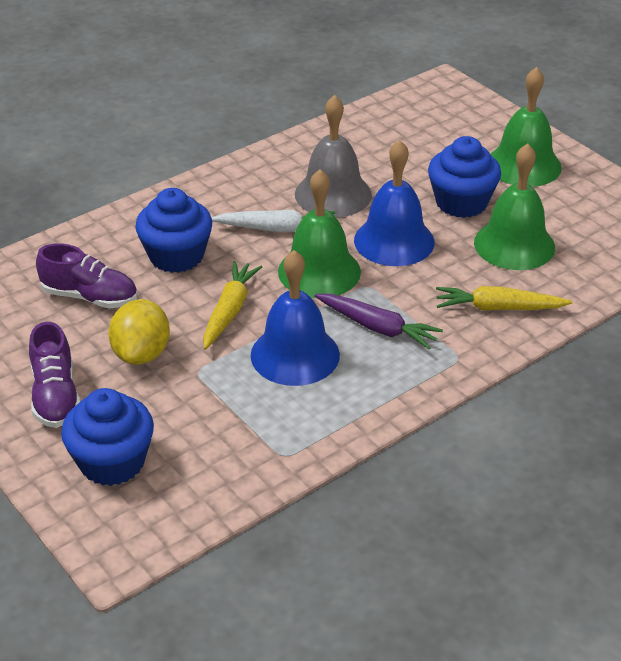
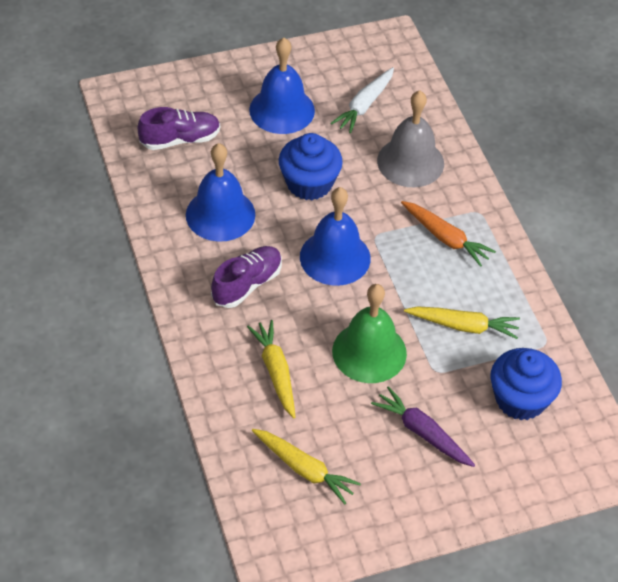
blue bell: [251,250,340,386] [354,140,435,266] = 2 -> [186,143,255,242] [249,38,315,134] [300,187,371,286] = 3
blue cupcake: [61,388,154,486] [135,188,212,273] [428,136,501,218] = 3 -> [279,133,343,200] [490,348,562,420] = 2
green bell: [278,169,361,298] [474,143,555,270] [490,67,562,187] = 3 -> [332,284,407,383] = 1
orange carrot: none = 0 -> [401,201,496,267] = 1
yellow carrot: [203,261,262,350] [436,286,573,310] = 2 -> [247,320,295,418] [251,429,361,504] [404,306,520,339] = 3
yellow lemon: [108,299,170,365] = 1 -> none = 0

